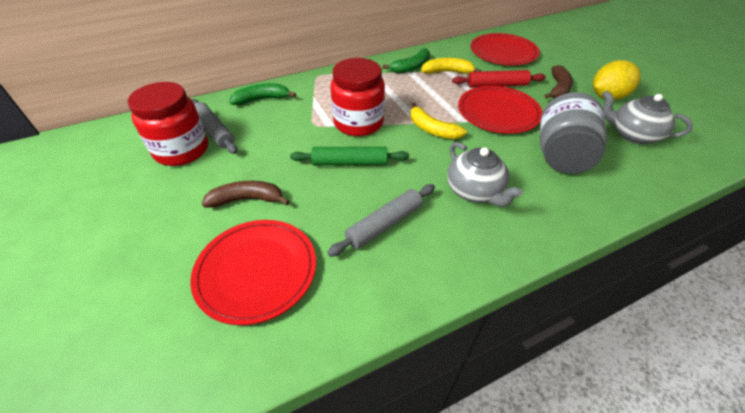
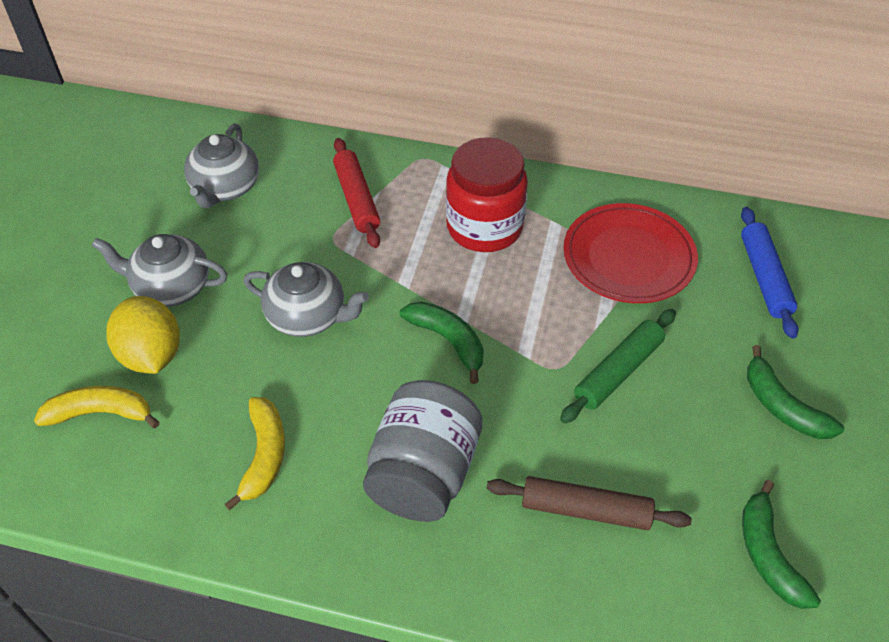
blue rolling pin: none = 0 -> [741,207,799,339] = 1
brown banana: [202,181,290,207] [544,65,573,99] = 2 -> none = 0
brown rolling pin: none = 0 -> [487,476,692,530] = 1
green banana: [229,83,296,105] [383,48,430,73] = 2 -> [400,302,484,384] [742,480,821,609] [747,345,844,439] = 3
grey rolling pin: [191,99,238,154] [327,184,435,257] = 2 -> none = 0
grey teapot: [447,142,523,207] [602,91,693,144] = 2 -> [92,234,227,307] [184,123,259,208] [244,262,369,337] = 3
red jar: [128,82,208,166] [330,58,385,136] = 2 -> [446,137,528,252] = 1
red plate: [190,220,316,325] [458,86,543,134] [471,33,540,65] = 3 -> [563,203,698,303] = 1

